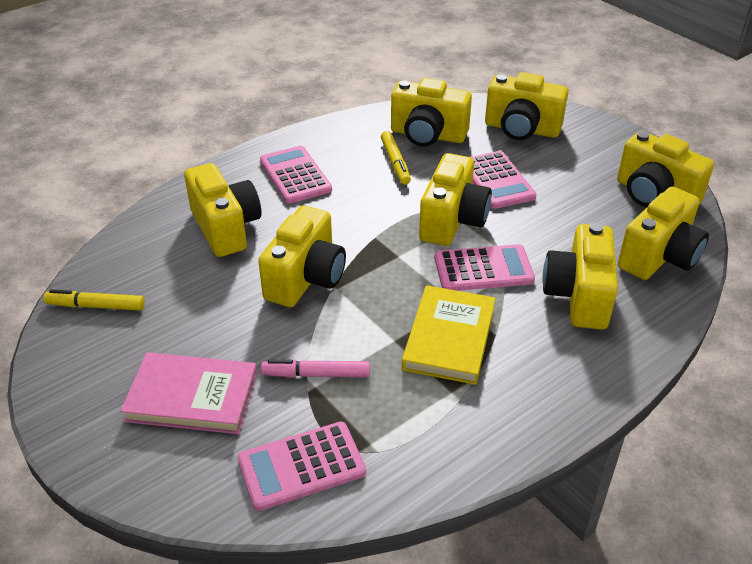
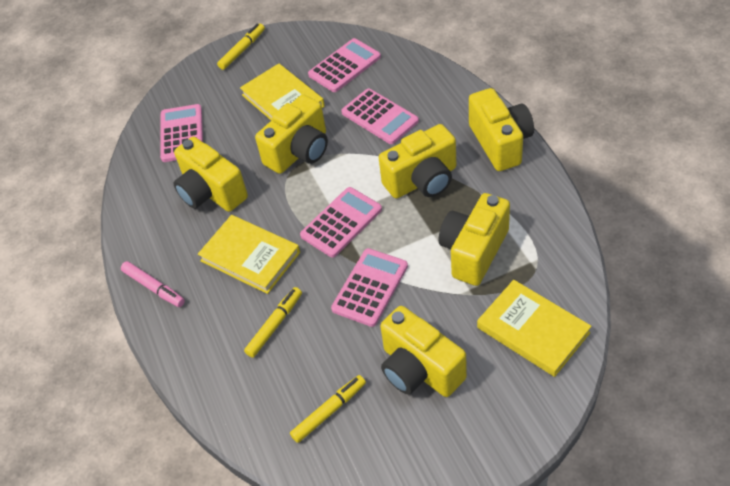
pink book: [120,352,257,434] = 1 -> none = 0
pink calculator: [238,422,366,511] [260,146,332,203] [434,244,535,291] [470,151,537,209] = 4 -> [160,104,203,162] [300,187,382,258] [308,38,381,92] [331,248,408,327] [341,89,419,144] = 5
yellow book: [402,285,495,385] = 1 -> [198,215,300,294] [240,64,325,120] [477,280,591,377] = 3
yellow camera: [184,163,262,257] [258,205,346,307] [391,78,472,147] [419,153,492,246] [485,72,568,140] [542,223,618,330] [617,131,714,207] [618,187,709,280] = 8 -> [174,137,248,212] [255,94,328,174] [379,124,456,199] [380,306,467,397] [439,193,510,286] [469,88,534,171] = 6
yellow marker: [43,289,145,310] [381,131,411,185] = 2 -> [217,24,265,70] [244,287,302,358] [290,375,366,443] = 3

